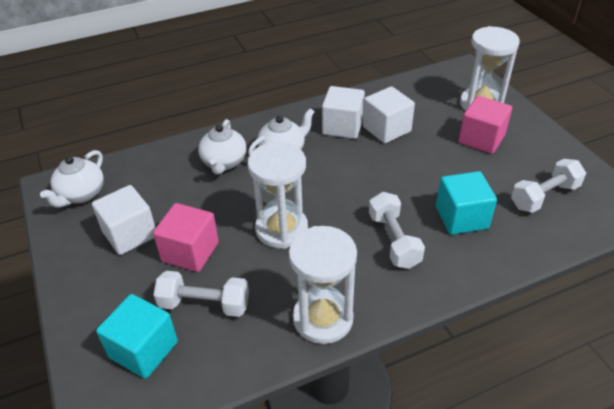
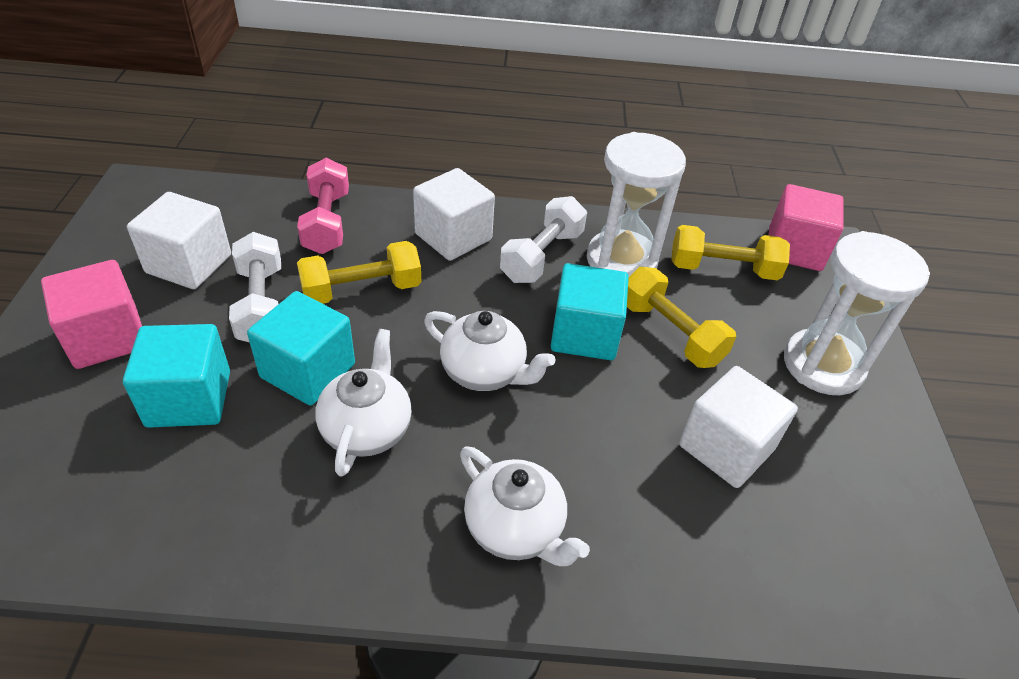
pink dumbbell: none = 0 -> [297,158,349,254] = 1
turquoise cube: [96,294,178,379] [436,171,497,235] = 2 -> [123,324,230,428] [247,291,355,405] [551,263,629,360] = 3
white dumbbell: [154,271,249,317] [369,192,425,269] [511,159,586,213] = 3 -> [229,232,281,342] [500,196,587,283] = 2
white hourglass: [248,142,308,249] [289,226,357,344] [460,26,520,111] = 3 -> [587,132,686,276] [784,231,930,395] = 2
yellow dumbbell: none = 0 -> [297,241,421,304] [627,267,736,368] [671,225,790,280] = 3

